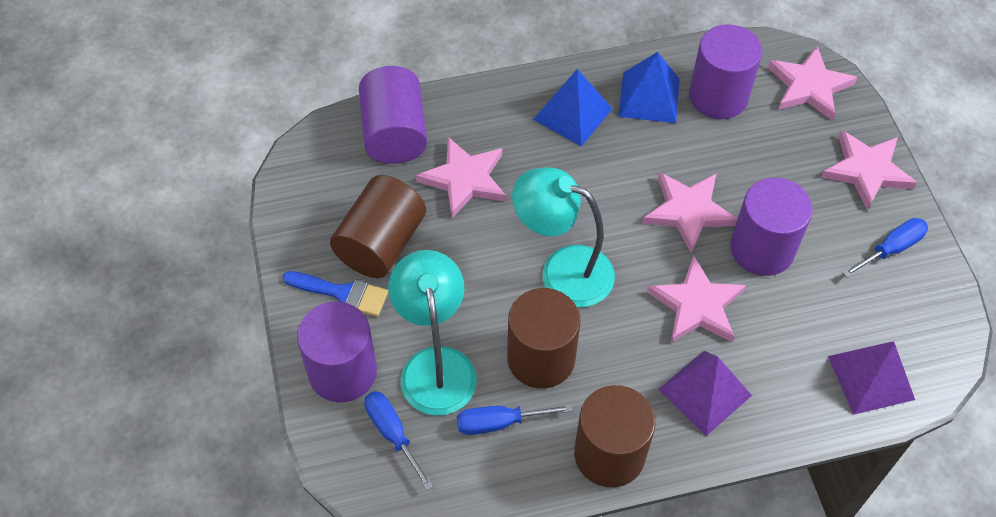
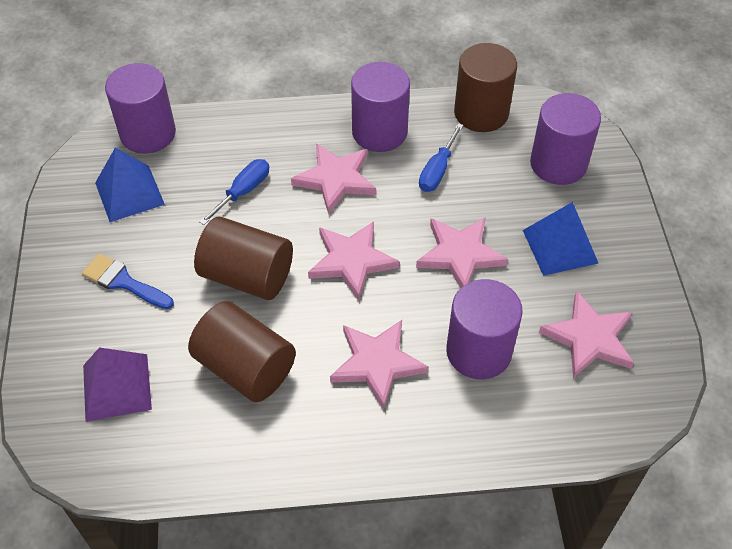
blue screwdriver: [364,391,433,490] [457,404,573,435] [843,218,928,278] = 3 -> [199,159,269,225] [419,123,463,192] = 2
purple pyramid: [658,351,752,436] [828,342,915,415] = 2 -> [83,347,152,422] = 1
turquoise lamp: [388,250,477,415] [512,167,615,307] = 2 -> none = 0

